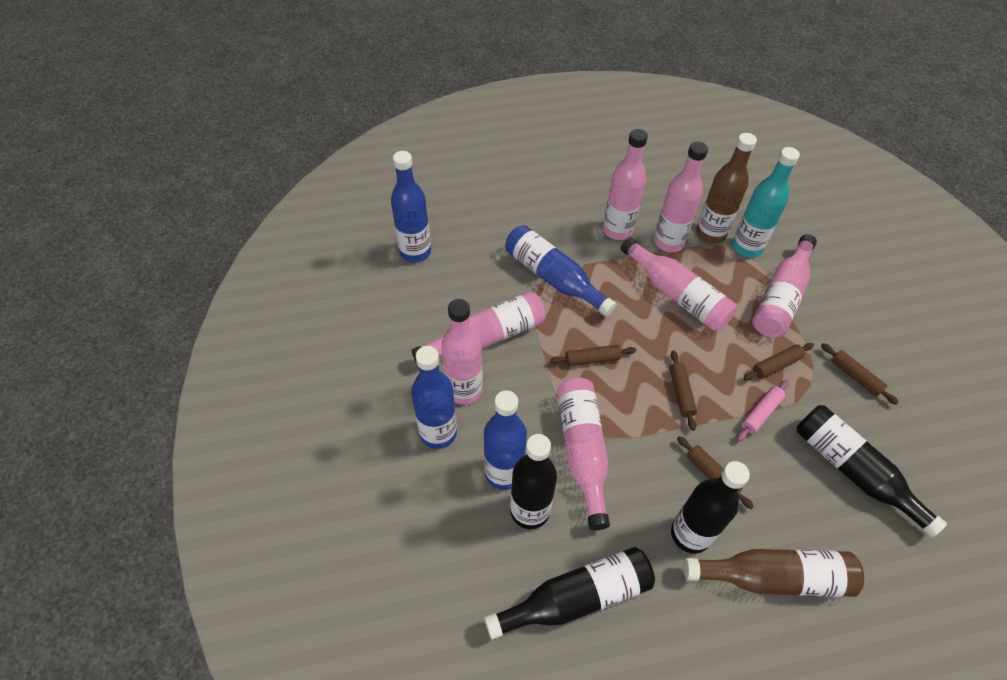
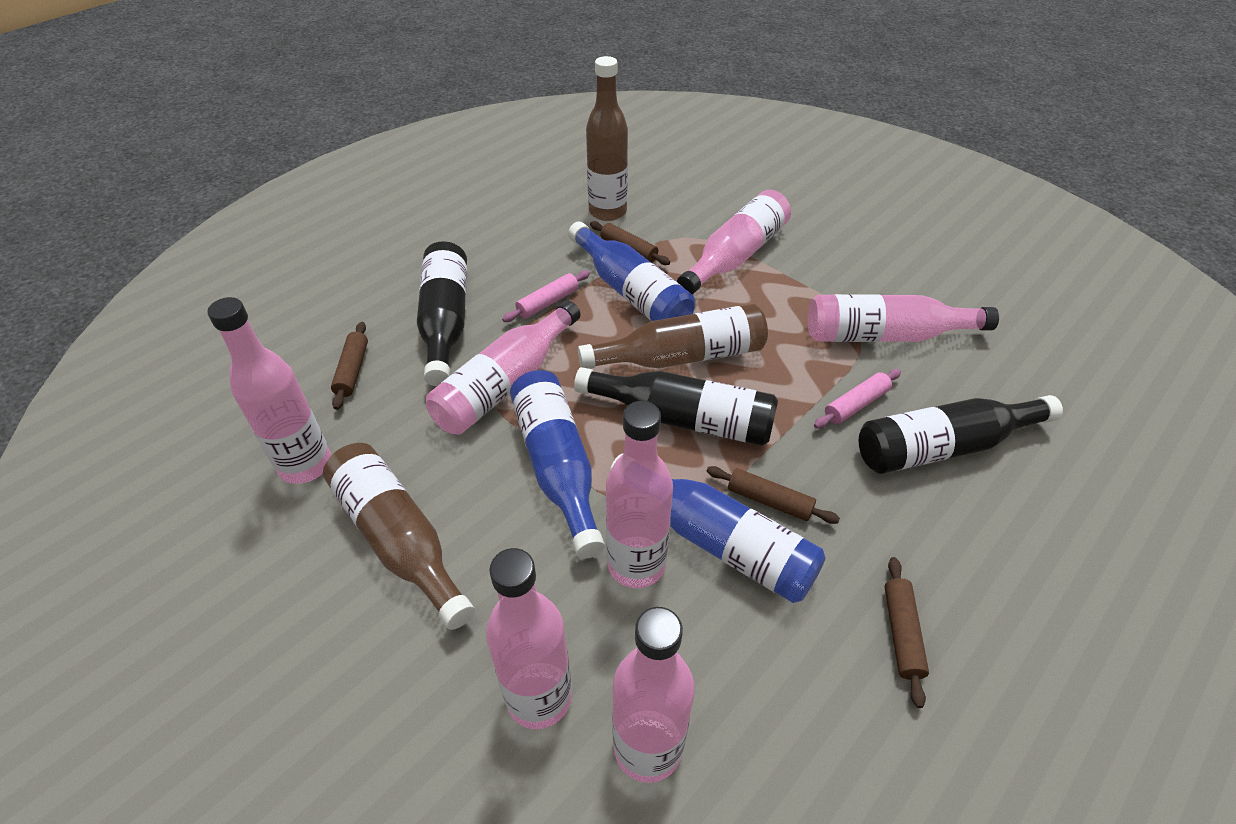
black bottle: [484,547,655,640] [510,434,557,529] [671,461,750,554] [797,405,947,537] = 4 -> [417,241,467,386] [574,367,778,446] [859,395,1063,474] = 3
blue bottle: [391,151,431,262] [411,346,457,449] [484,390,527,490] [506,225,616,317] = 4 -> [510,370,605,559] [568,222,695,321] [609,453,825,603] = 3
brown bottle: [684,549,864,597] [696,133,757,244] = 2 -> [323,443,475,630] [578,304,768,369] [586,56,628,221] = 3
brown rolling pin: [550,345,636,366] [669,350,697,431] [677,436,754,509] [743,343,814,381] [821,343,899,405] = 5 -> [331,322,368,410] [590,221,670,265] [707,466,840,524] [884,557,929,708] = 4
pink rolling pin: [737,380,789,441] = 1 -> [502,270,590,322] [814,369,901,429] = 2
turquoise bottle: [732,147,800,258] = 1 -> none = 0

